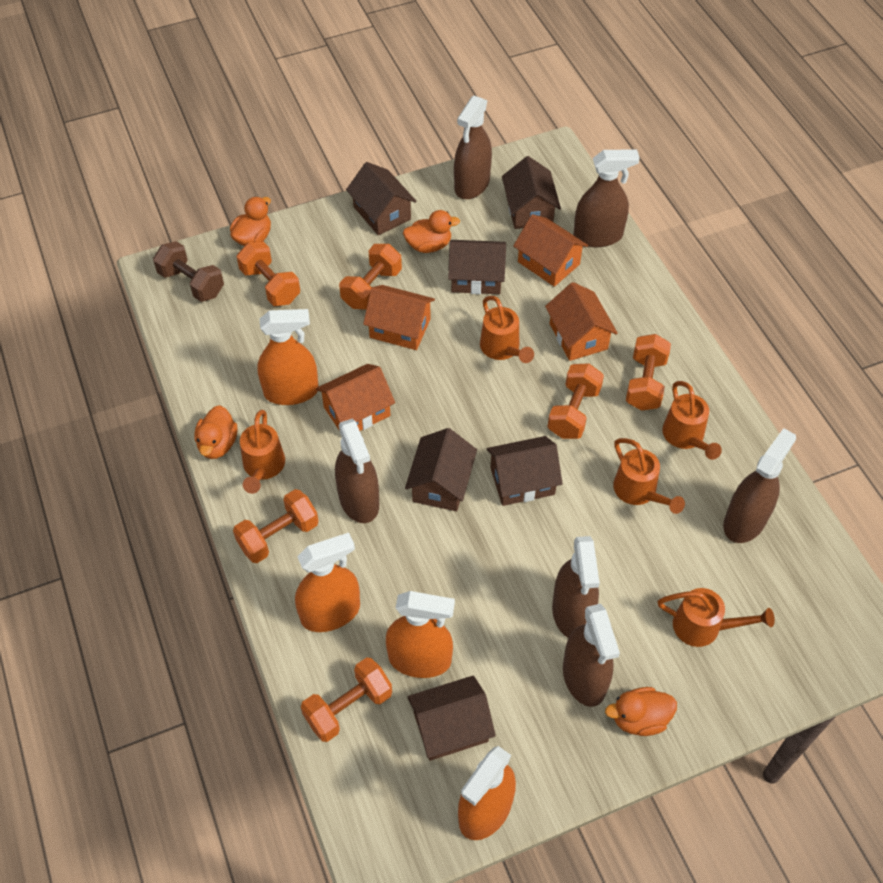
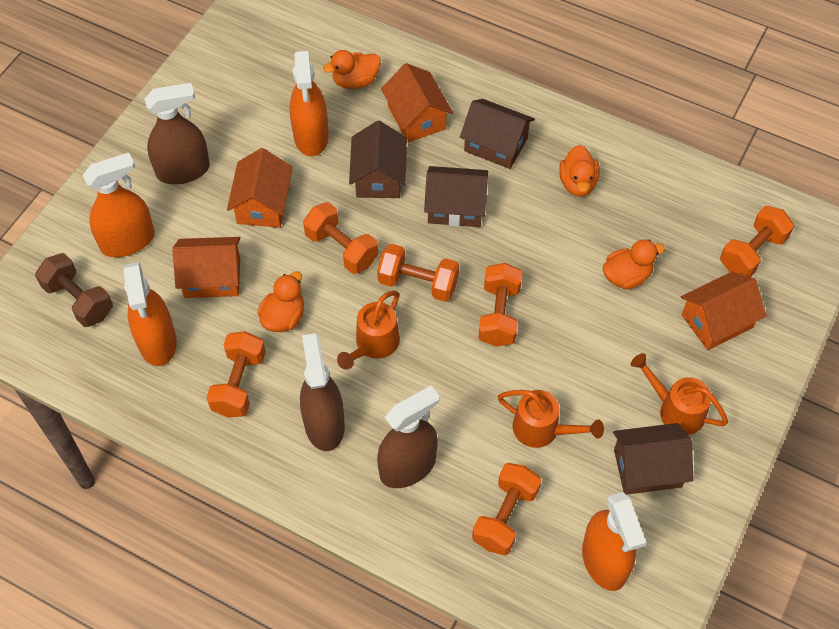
brown house: [346,162,417,235] [405,428,477,511] [408,676,496,761] [448,240,506,294] [487,436,563,506] [502,156,561,229] = 6 -> [349,121,407,198] [424,166,488,227] [460,99,535,169] [613,423,693,495] = 4
brown spray bottle: [335,419,379,523] [454,95,492,199] [552,536,600,638] [563,604,620,707] [574,150,640,247] [723,428,796,543] = 6 -> [144,83,210,184] [300,333,345,451] [377,385,439,488] = 3
orange watering can: [240,410,285,494] [480,296,534,363] [613,438,685,514] [658,588,775,647] [663,381,722,460] = 5 -> [337,291,400,370] [497,390,604,448] [631,353,728,435] = 3

